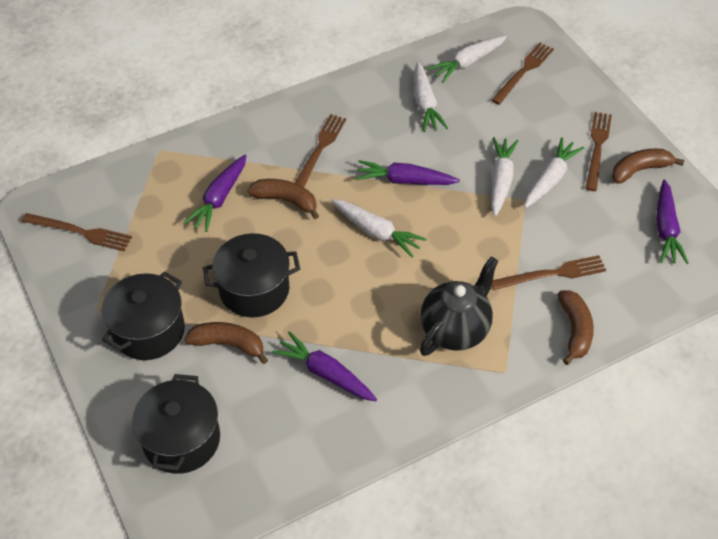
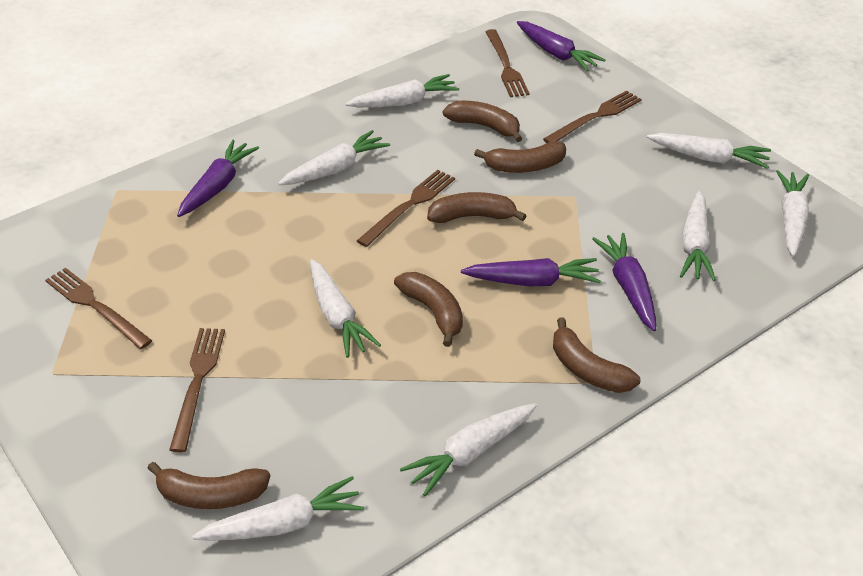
black pot: [102,271,185,360] [132,374,220,474] [203,233,300,317] = 3 -> none = 0
black teapot: [420,257,498,356] = 1 -> none = 0
brown banana: [185,322,268,364] [247,179,319,219] [558,290,594,365] [612,149,684,184] = 4 -> [147,462,270,509] [394,272,463,347] [427,192,527,223] [443,101,522,142] [474,141,566,173] [553,318,640,393] = 6
white carrot: [331,199,427,257] [414,62,448,132] [428,36,507,82] [491,137,518,216] [524,137,584,208] = 5 -> [192,476,364,541] [278,130,390,185] [310,259,381,358] [345,74,459,107] [400,403,537,496] [647,133,771,169] [680,191,716,281] [776,170,809,257] = 8

